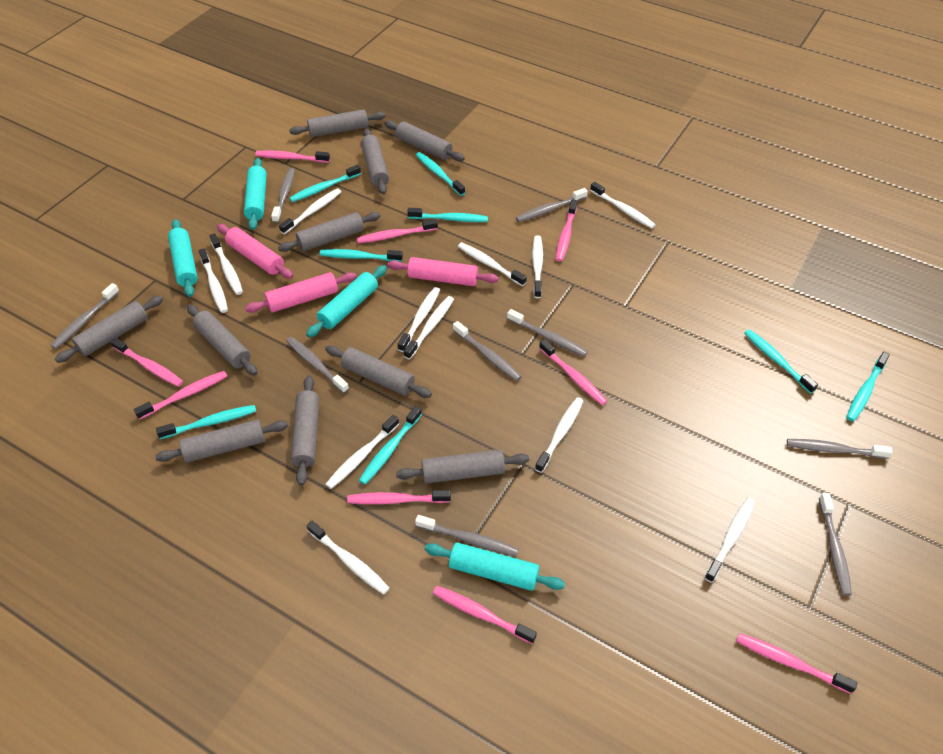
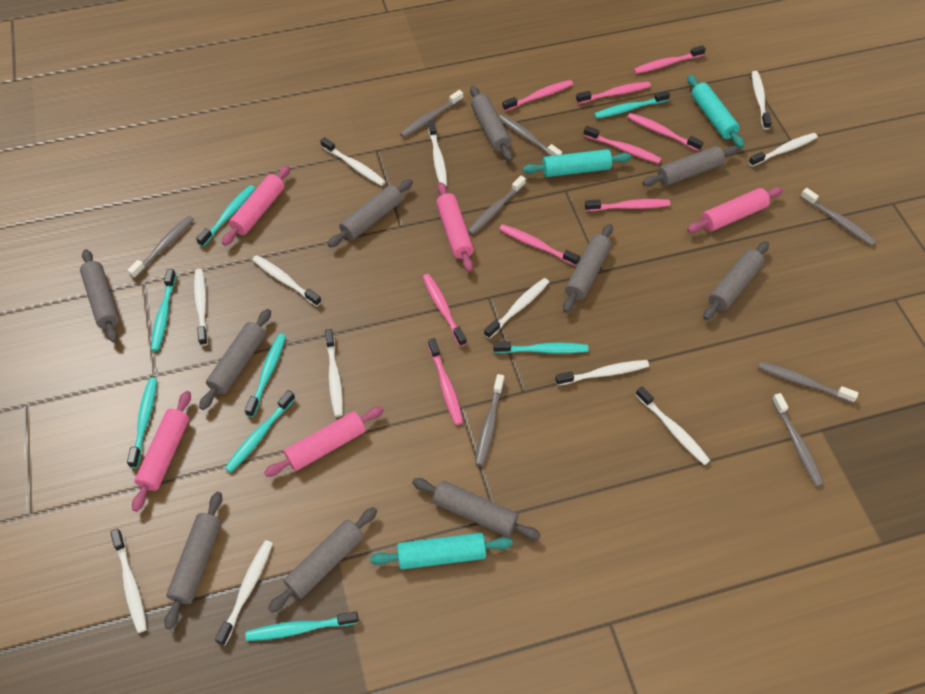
grey toothbrush: [50,283,120,349] [271,168,295,223] [286,337,349,393] [415,515,519,556] [453,321,522,381] [507,309,588,357] [516,188,588,222] [787,439,893,459] [819,493,852,596] = 9 -> [127,216,194,279] [400,90,463,138] [468,176,526,235] [475,374,504,466] [499,114,562,156] [758,361,858,403] [772,393,824,487] [800,188,876,246] = 8
pink rolling pin: [217,224,293,279] [245,272,357,313] [388,257,499,286] = 3 -> [132,391,191,512] [222,165,291,246] [264,406,384,477] [436,182,474,272] [687,187,783,233] = 5
turquoise rolling pin: [168,219,198,297] [244,158,267,230] [306,265,387,337] [425,542,565,591] = 4 -> [370,533,513,569] [523,149,631,177] [687,75,744,148] = 3

